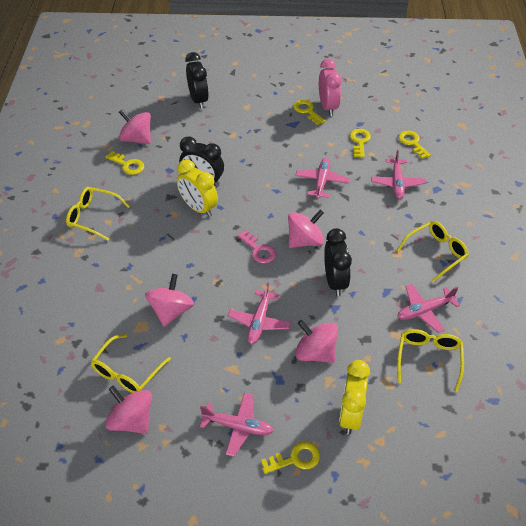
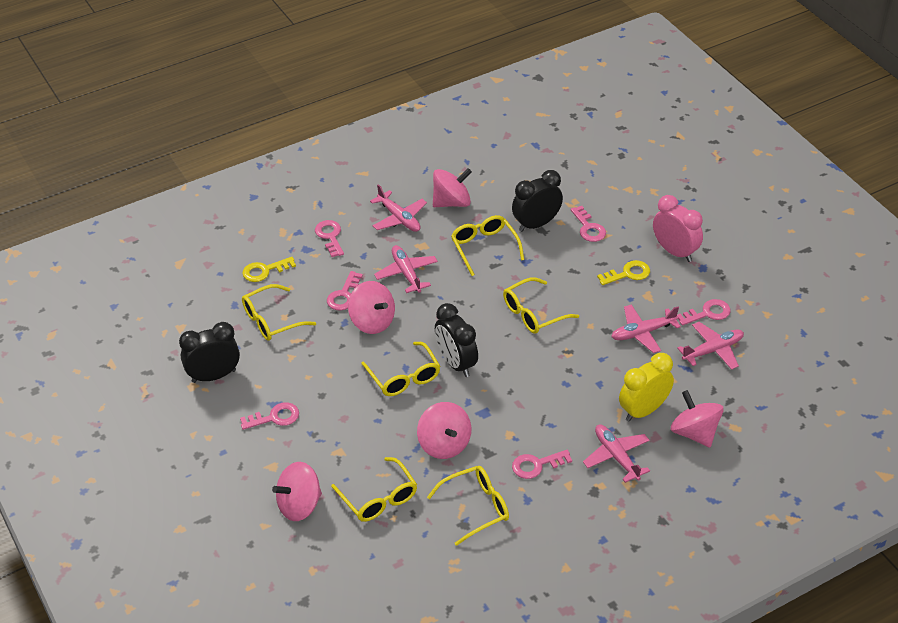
pink key: [238,230,276,263] = 1 -> [240,402,299,430] [315,220,344,257] [327,271,363,311] [512,450,572,479] [571,206,606,242] [677,299,731,326] = 6
yellow clock: [177,159,218,217] [339,360,370,435] = 2 -> [619,353,674,422] = 1
yellow glasses: [66,187,130,241] [91,334,171,393] [397,221,469,282] [397,329,464,392] = 4 -> [242,284,316,341] [331,457,417,522] [361,342,440,396] [427,466,509,546] [451,215,524,276] [503,277,579,334] = 6
yellow key: [106,151,144,175] [261,442,320,474] [294,100,325,125] [350,129,371,158] [399,131,431,159] = 5 -> [242,257,296,282] [597,260,650,285] = 2

